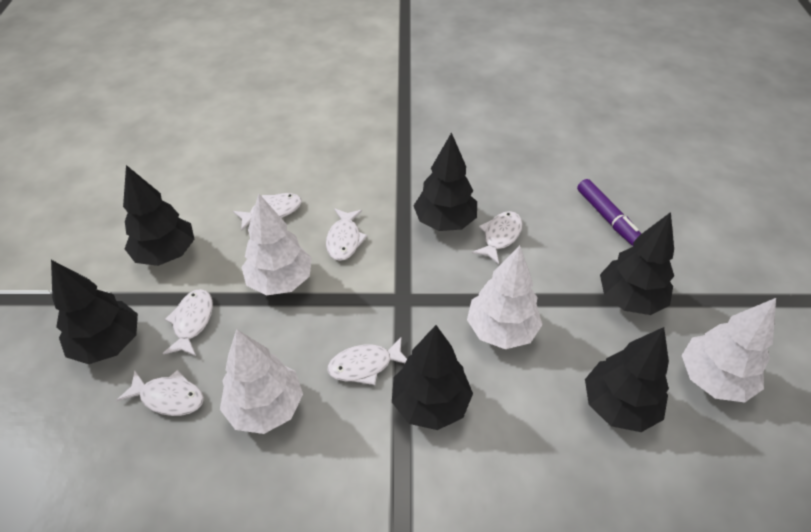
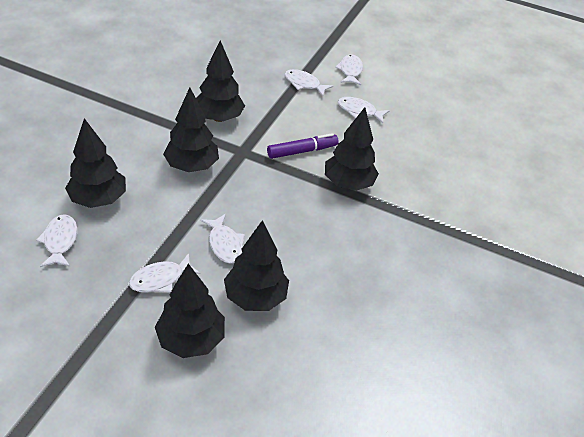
white tree: [220,329,303,434] [242,194,312,295] [467,245,542,349] [682,298,776,402] = 4 -> none = 0

